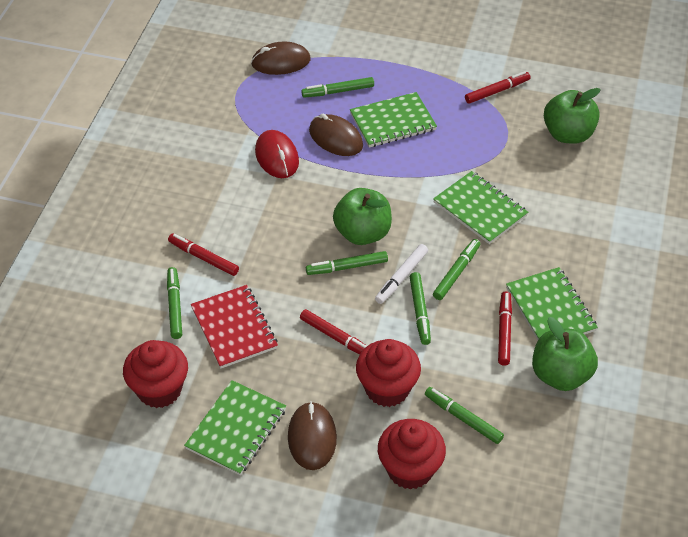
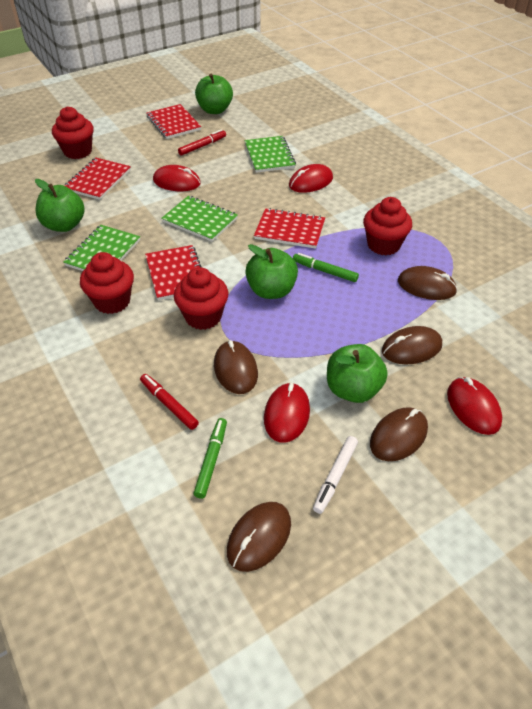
brown mouse: [251,41,311,75] [288,401,337,470] [309,114,363,156] = 3 -> [214,340,258,394] [227,502,291,572] [370,407,428,461] [382,326,442,364] [398,266,457,300] = 5
green apple: [333,188,392,245] [532,317,598,391] [544,88,601,144] = 3 -> [35,179,85,232] [195,73,233,114] [245,244,298,299] [327,344,388,403] = 4
green marker: [167,267,182,339] [301,77,374,98] [306,251,388,275] [410,272,431,345] [425,387,504,444] [433,239,480,300] = 6 -> [194,418,227,499] [293,253,359,282] = 2
green notebook: [184,380,286,475] [350,92,437,148] [433,171,528,244] [506,267,598,340] = 4 -> [63,225,140,271] [161,196,238,242] [244,136,296,173] = 3
red cupcake: [123,340,188,408] [356,339,421,407] [378,419,446,490] = 3 -> [52,106,94,159] [80,252,134,314] [174,267,228,330] [363,197,412,255] = 4
red marker: [168,234,239,276] [300,309,367,354] [465,71,531,104] [498,291,512,366] = 4 -> [140,374,199,430] [178,130,226,156] = 2
red mouse: [255,130,299,178] = 1 -> [153,165,201,191] [264,383,310,443] [289,164,333,193] [447,377,502,435] = 4
red notebook: [191,285,278,369] = 1 -> [65,158,131,200] [145,245,202,300] [147,104,201,139] [254,208,325,249] = 4

